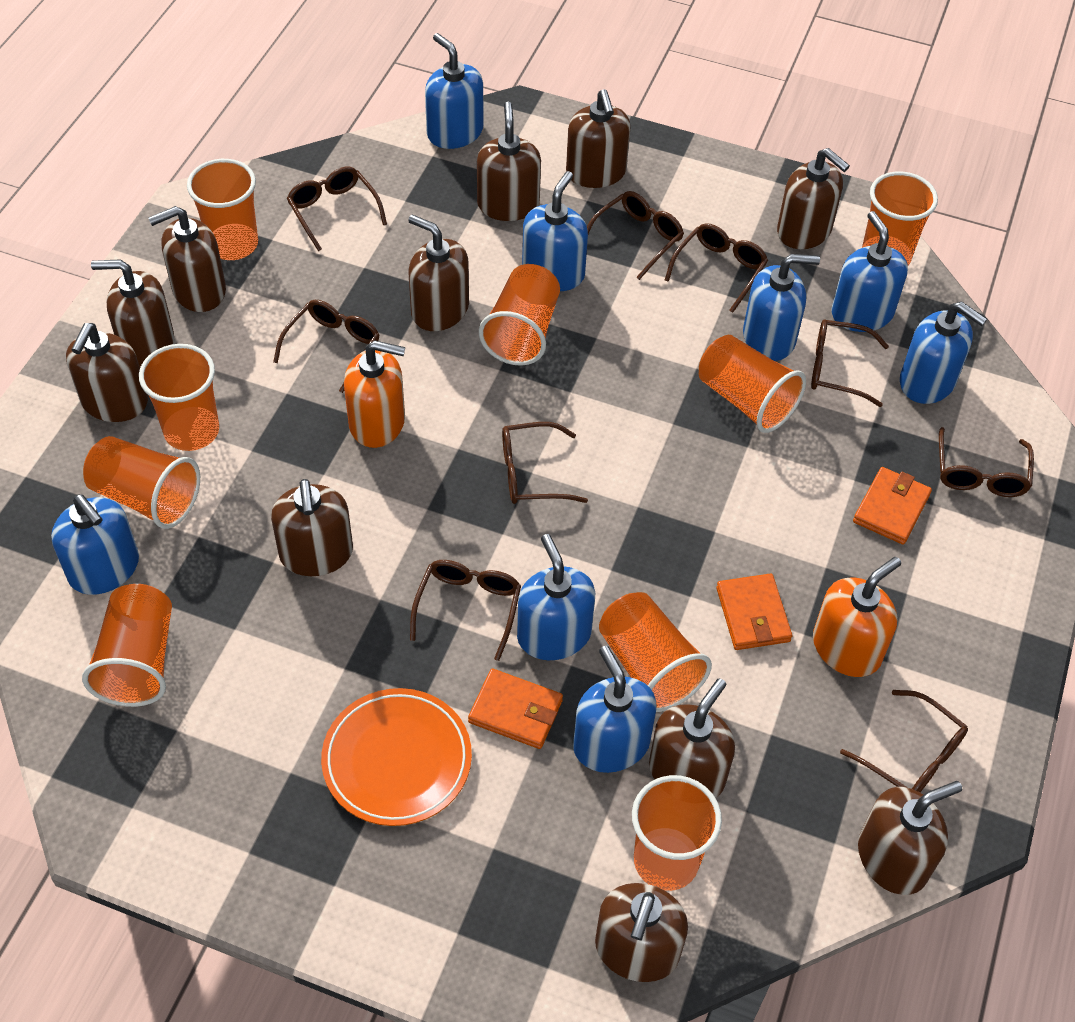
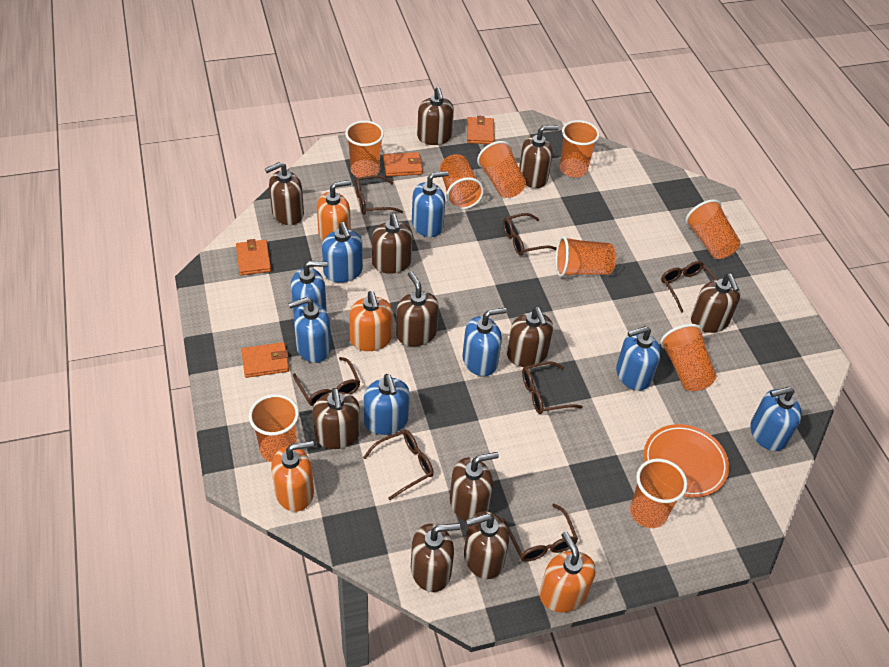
brown glasses: [273,300,379,393] [287,167,387,251] [410,560,521,661] [502,422,588,504] [587,191,684,280] [665,223,768,313] [811,319,889,407] [840,690,968,792] [939,427,1034,497] = 9 -> [293,357,360,406] [355,175,403,215] [363,430,434,500] [502,504,578,562] [503,213,557,256] [522,361,583,414] [661,261,717,313] = 7
orange soap dispenser: [344,340,405,448] [813,557,901,677] = 2 -> [271,441,314,512] [317,180,351,241] [349,291,393,351] [539,531,596,612] = 4
orange wallet: [468,669,563,749] [716,573,792,650] [853,467,932,545] = 3 -> [236,239,271,275] [241,342,289,378] [383,152,423,177] [467,116,495,144] = 4

